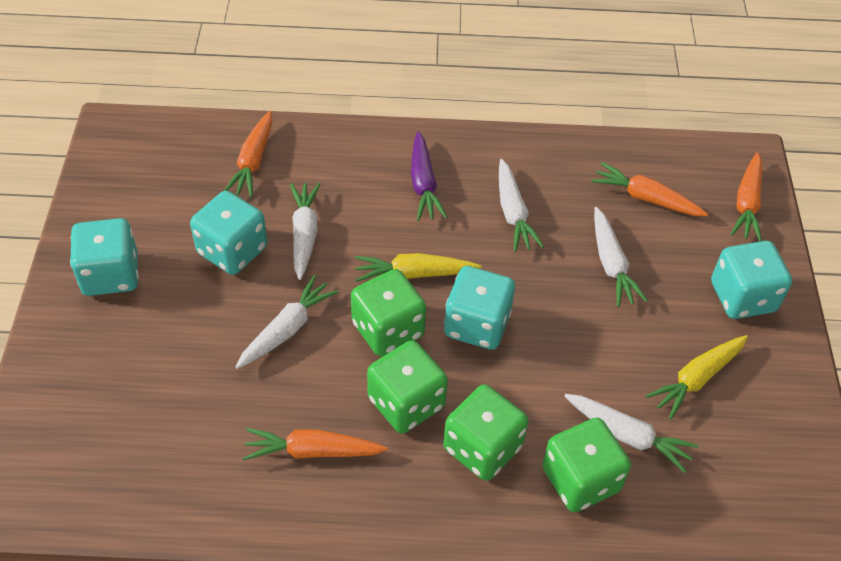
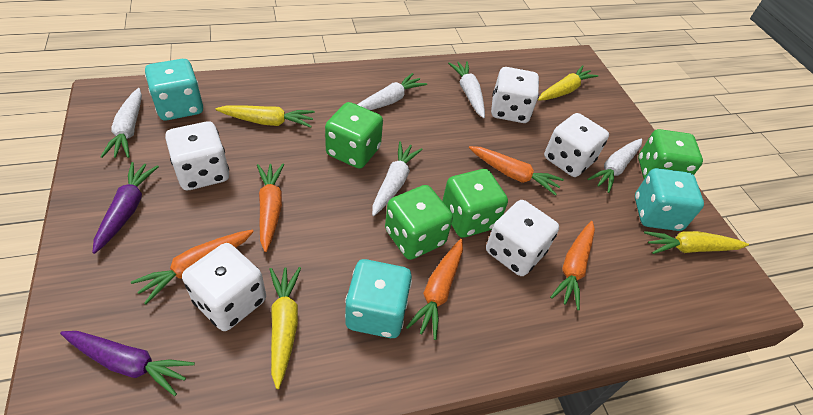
orange carrot: [224,111,273,198] [243,428,387,460] [591,162,708,216] [731,152,762,242] = 4 -> [131,230,254,304] [257,164,284,252] [406,239,463,340] [469,146,564,196] [550,221,595,310] = 5
purple carrot: [411,131,448,221] = 1 -> [60,331,195,396] [92,162,159,254] = 2
turquoise dice: [70,218,139,296] [190,191,267,275] [444,266,515,350] [711,241,792,319] = 4 -> [145,59,203,120] [345,259,412,338] [635,168,704,231] = 3
white dice: none = 0 -> [165,121,229,190] [182,243,266,331] [486,200,559,276] [491,67,539,123] [544,113,609,177] = 5
yellow carrot: [355,253,481,282] [646,335,748,419] = 2 -> [216,105,315,128] [270,267,301,389] [538,65,598,101] [644,231,749,254] = 4

